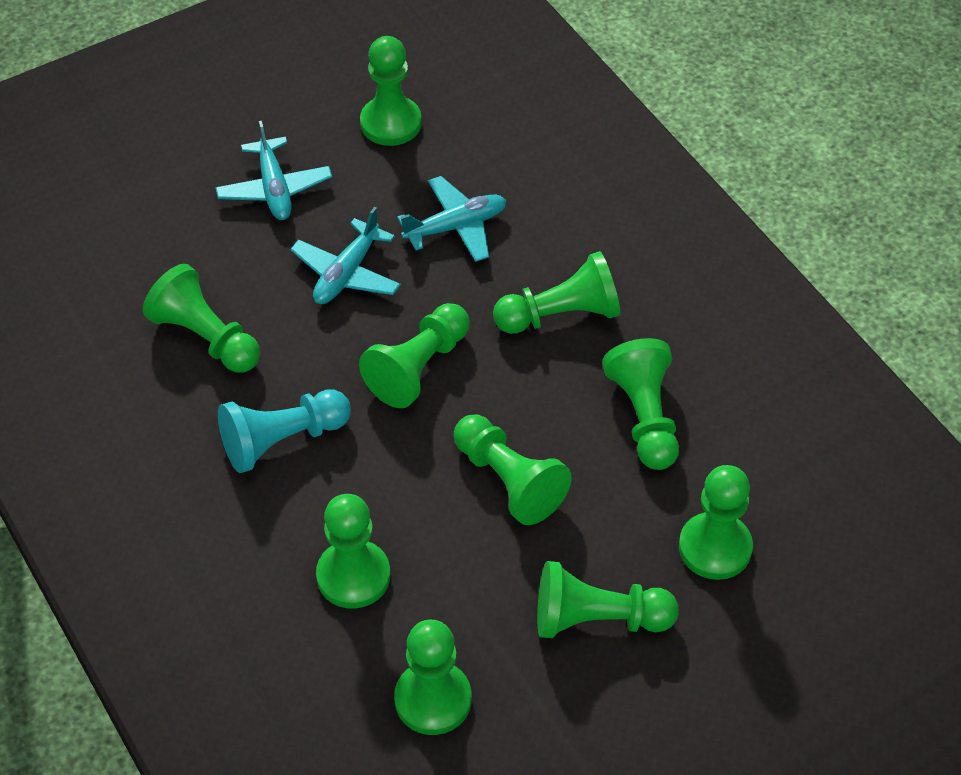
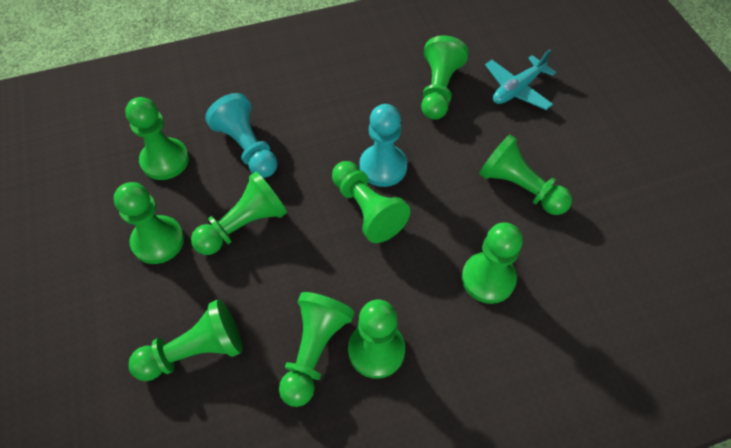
turquoise pawn: [218,389,351,473] = 1 -> [205,93,277,178] [359,104,407,187] = 2
turquoise plane: [215,121,332,220] [290,207,401,304] [397,176,506,262] = 3 -> [485,49,556,110] = 1

